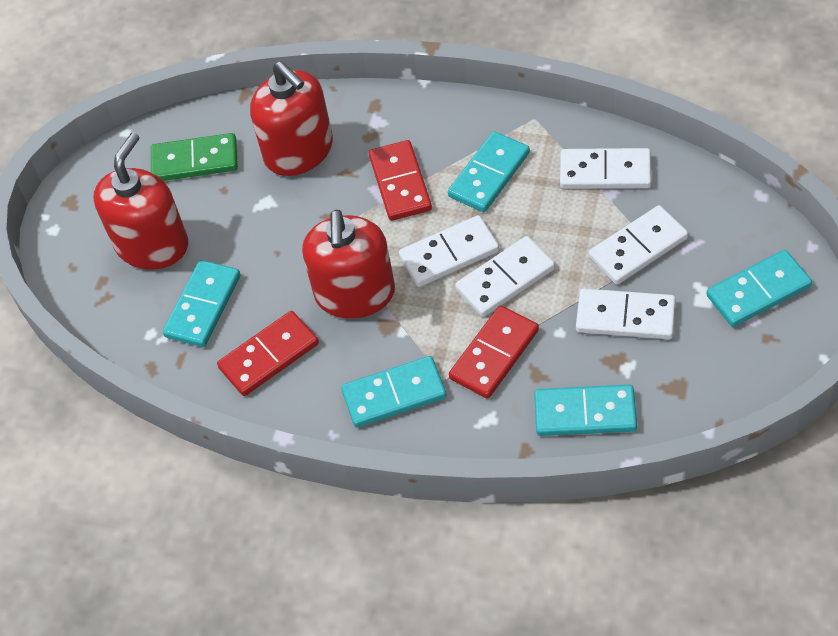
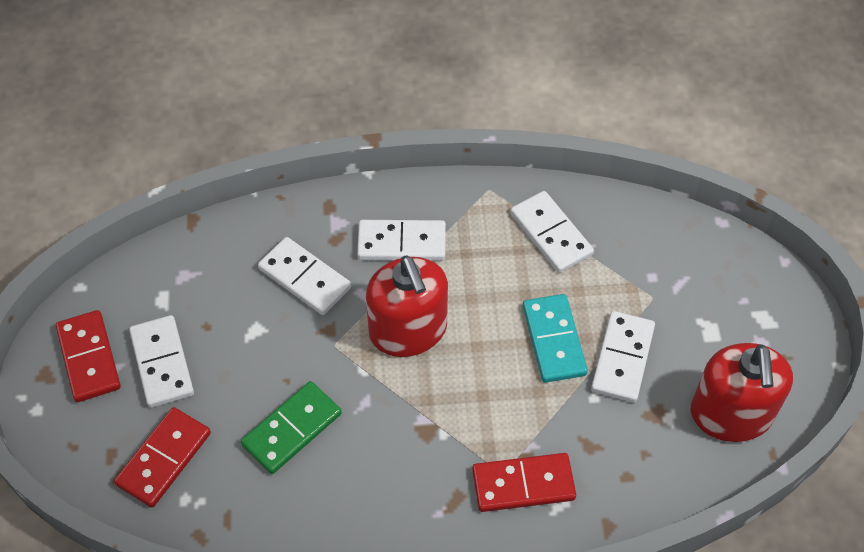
red soap dispenser: [93,133,188,269] [250,61,333,176] [302,210,395,319] = 3 -> [366,256,448,357] [691,343,793,442] = 2
turquoise domino: [163,260,241,347] [341,356,447,428] [448,131,530,212] [534,384,637,436] [706,250,812,327] = 5 -> [523,294,588,383] = 1

